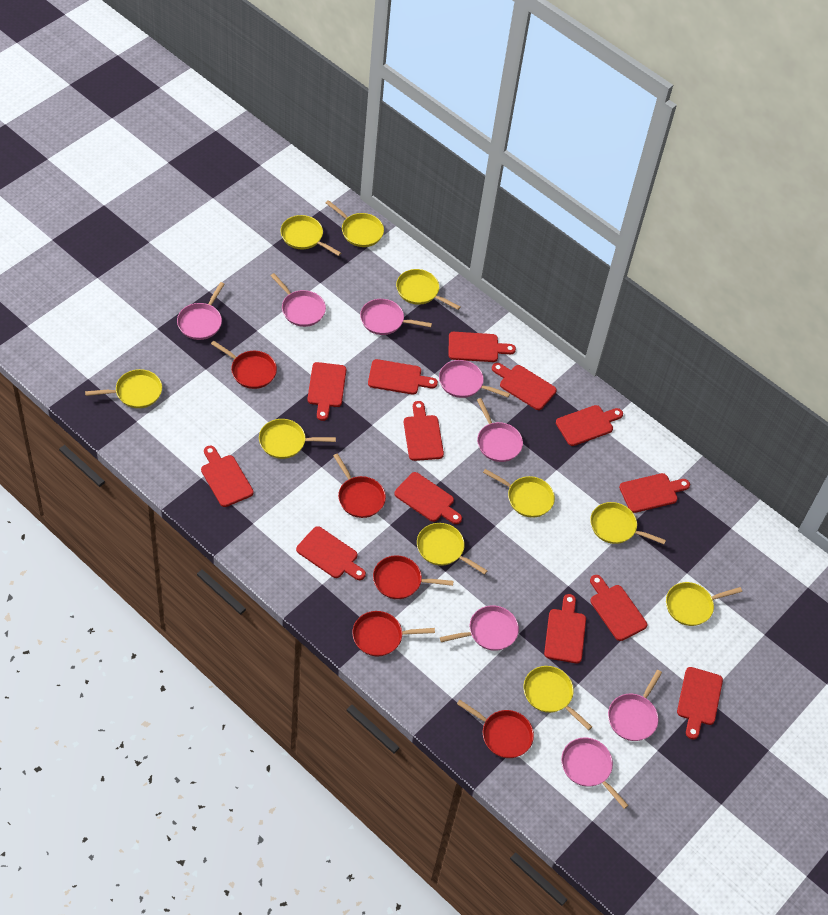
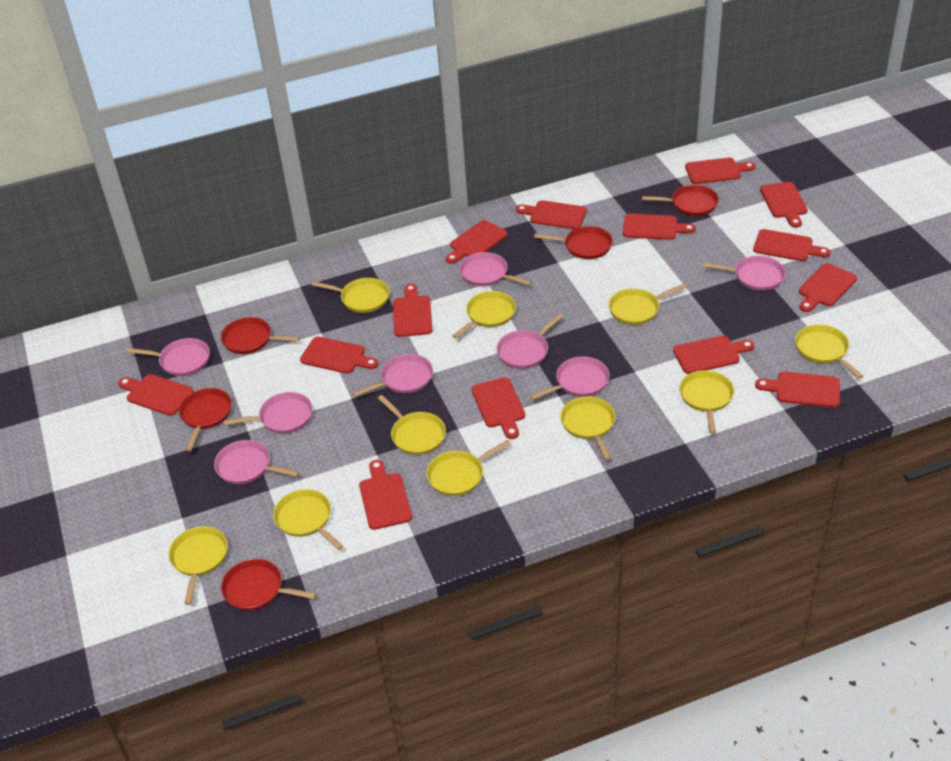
red cutting board: [201,446,254,507] [296,526,366,580] [307,362,346,421] [368,359,438,394] [394,472,462,524] [404,401,444,461] [449,332,516,362] [492,363,557,410] [544,594,586,663] [556,405,623,446] [590,575,647,641] [619,473,690,513] [677,667,723,739] = 13 -> [118,374,194,416] [300,336,378,374] [359,460,412,530] [393,284,432,337] [446,220,508,264] [471,377,525,439] [516,200,587,229] [623,214,696,240] [673,336,755,374] [685,158,755,184] [753,229,830,261] [755,371,840,408] [760,182,808,228] [799,263,857,312] = 14

